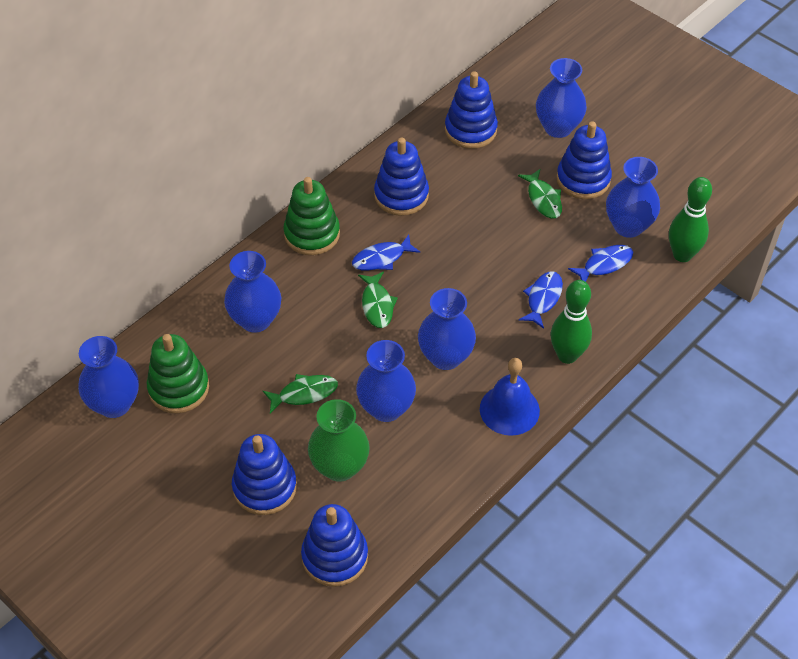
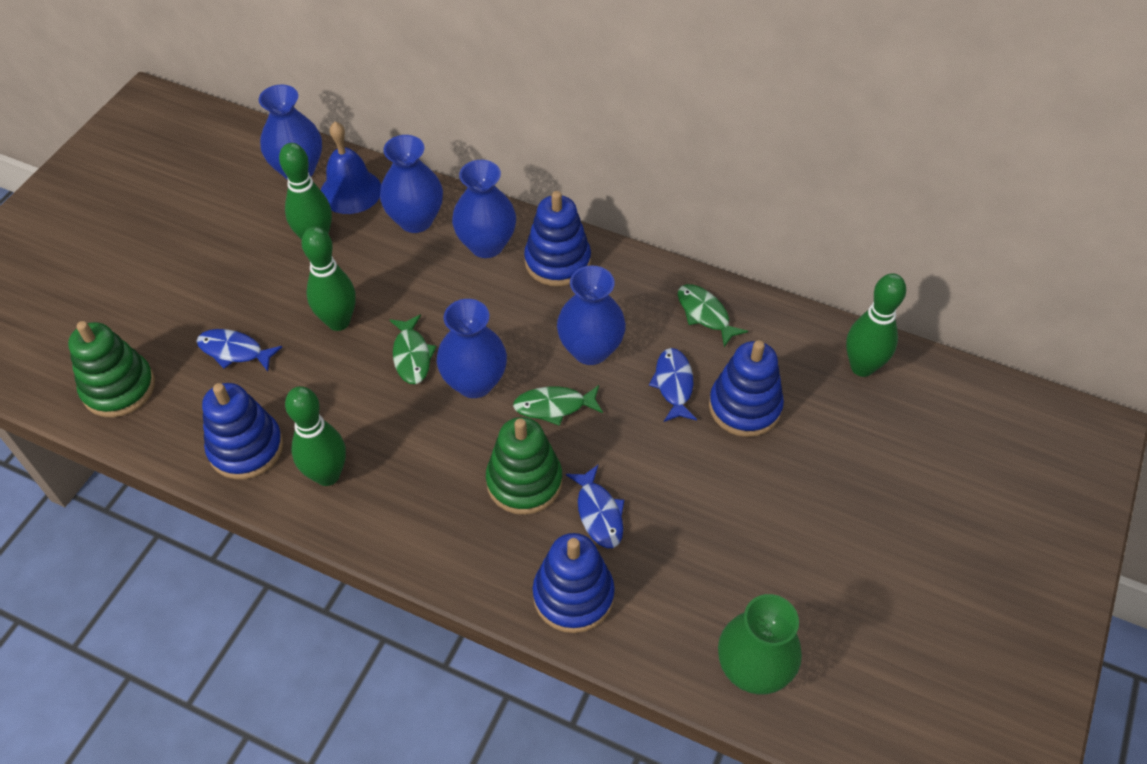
blue stacking toy: [232,434,297,515] [301,504,368,587] [374,138,429,216] [445,71,498,149] [556,121,612,199] = 5 -> [202,383,283,480] [524,191,591,287] [533,533,615,633] [709,340,784,437] = 4
blue vase: [78,336,139,418] [224,251,281,333] [356,340,416,422] [418,288,476,370] [536,58,587,138] [606,157,660,238] = 6 -> [259,85,322,180] [380,135,443,233] [437,299,507,398] [452,160,516,258] [557,265,626,365] = 5
green bowling pin: [551,280,592,364] [669,177,712,262] = 2 -> [279,143,332,240] [285,386,346,486] [301,226,356,331] [846,273,906,377] = 4

